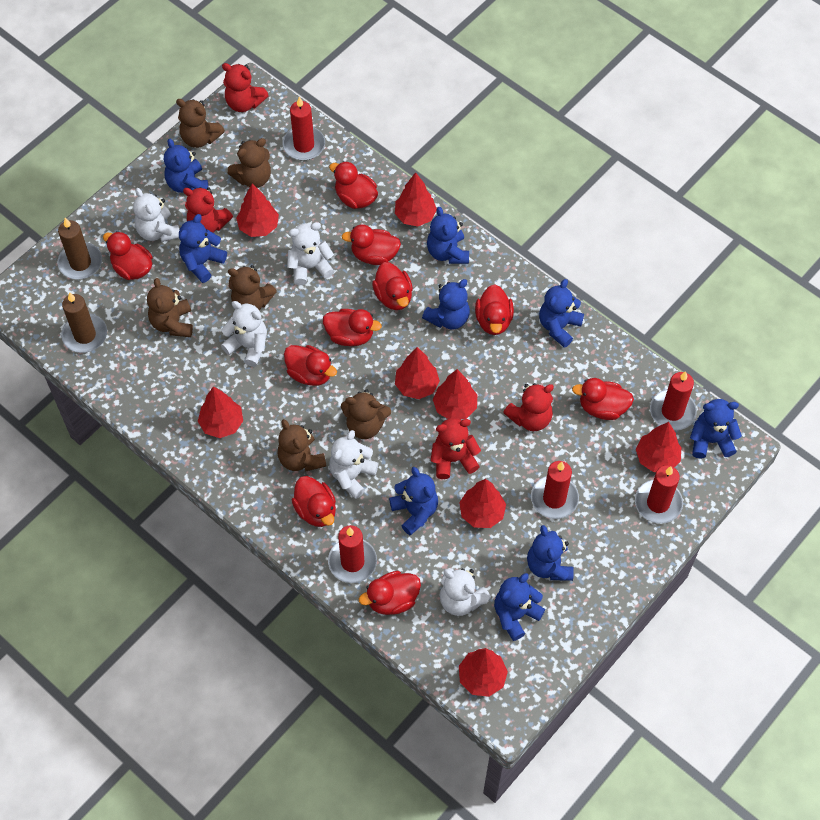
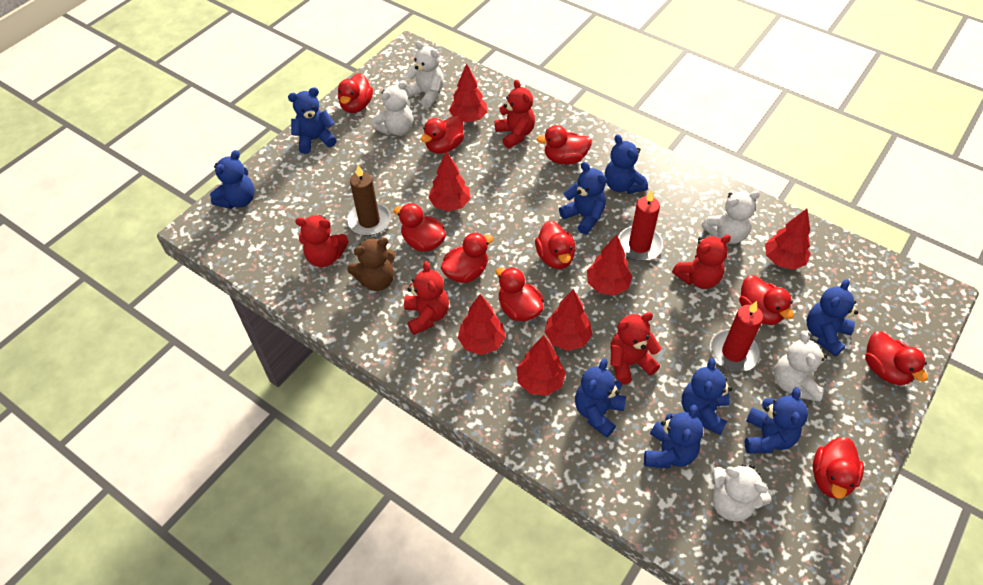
brown candle: [57,218,102,280] [61,292,107,353] = 2 -> [347,165,391,236] = 1
brown teddy bear: [147,278,193,337] [176,99,225,148] [228,138,271,188] [228,265,277,310] [278,419,326,472] [341,389,391,439] = 6 -> [347,237,396,291] = 1
red candle: [282,97,325,160] [328,525,377,583] [531,461,579,519] [635,465,683,524] [650,371,697,431] = 5 -> [618,190,663,261] [710,301,763,372] = 2
red teddy bear: [183,187,233,233] [222,63,269,112] [431,418,481,479] [503,383,554,431] = 4 -> [295,215,349,267] [404,261,449,335] [495,80,535,149] [610,312,661,385] [672,234,731,289] = 5
red tree: [198,386,243,438] [236,183,279,237] [395,172,437,227] [395,347,440,399] [433,369,477,420] [459,479,506,528] [459,648,508,697] [636,422,681,472] = 8 -> [428,151,471,212] [449,63,488,122] [458,294,506,355] [517,335,566,396] [544,289,592,351] [587,234,632,295] [765,209,811,270] = 7

